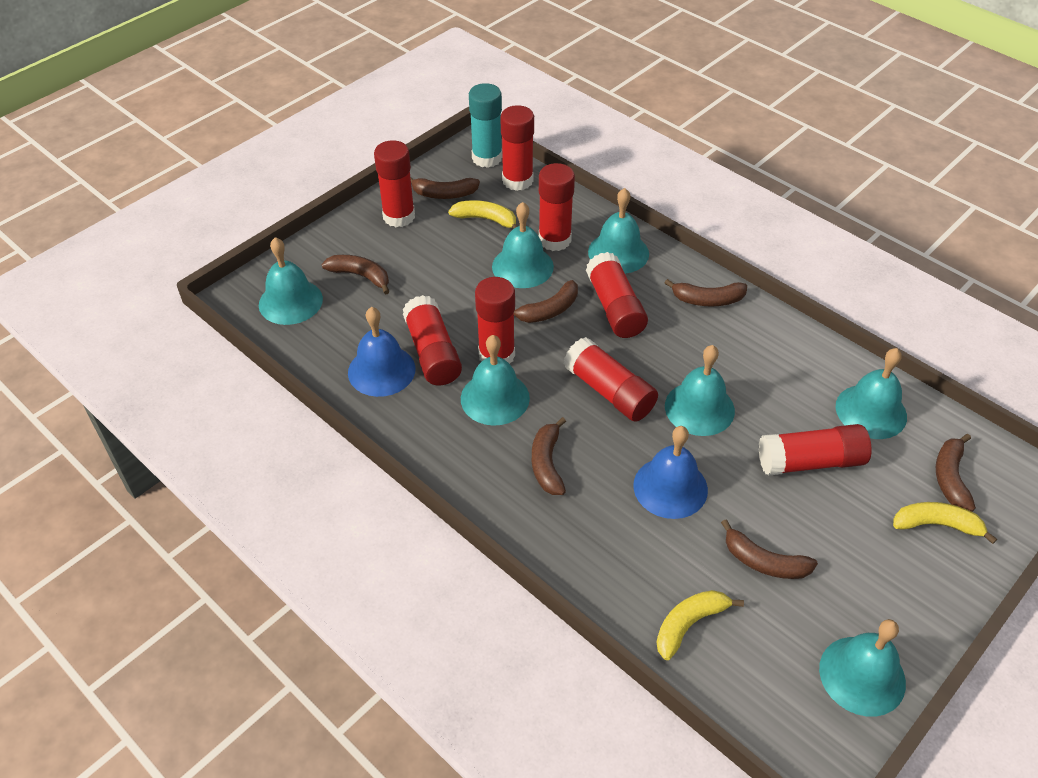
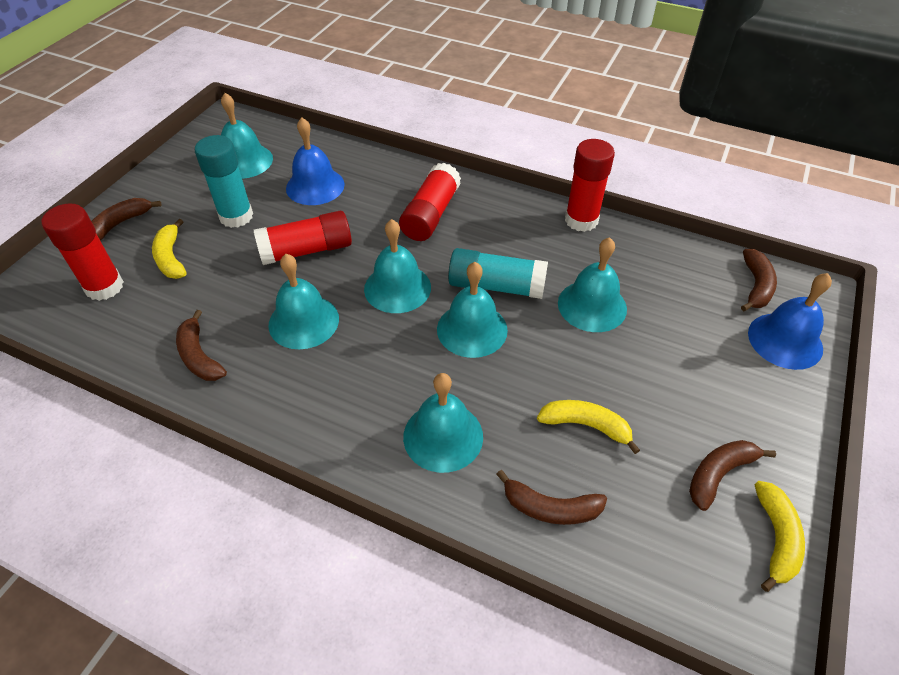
brown banana: [321,255,390,295] [410,177,480,199] [514,280,578,323] [532,417,566,495] [665,279,747,307] [721,519,818,579] [936,434,976,512] = 7 -> [91,198,162,241] [176,310,227,381] [496,470,607,525] [689,440,776,511] [741,249,777,311] = 5
red glue stick: [374,140,415,227] [403,295,462,386] [475,277,515,364] [501,105,534,191] [539,163,575,251] [563,337,658,422] [586,252,648,338] [759,424,872,476] = 8 -> [42,203,124,301] [254,211,352,265] [399,163,461,241] [565,139,615,232] = 4
turquoise bell: [259,237,323,325] [461,335,530,426] [492,202,554,288] [588,188,649,274] [665,345,735,436] [819,619,906,717] [836,348,907,439] = 7 -> [221,93,273,179] [269,254,339,349] [364,219,431,313] [403,373,483,473] [437,262,508,358] [558,237,627,332] = 6
turquoise glue stick: [469,83,502,168] = 1 -> [195,135,253,228] [448,248,548,299] = 2

